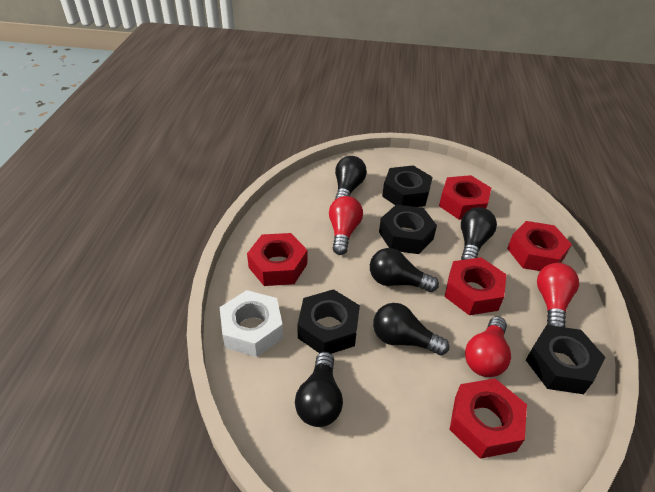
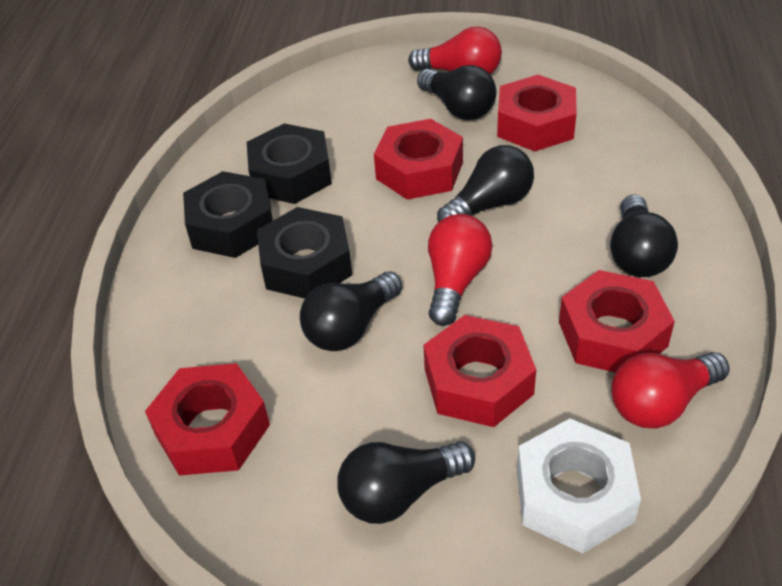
black nut: [297,289,360,354] [379,204,437,254] [382,166,433,207] [526,325,605,394] = 4 -> [183,171,273,258] [247,123,332,204] [257,207,352,298] = 3

